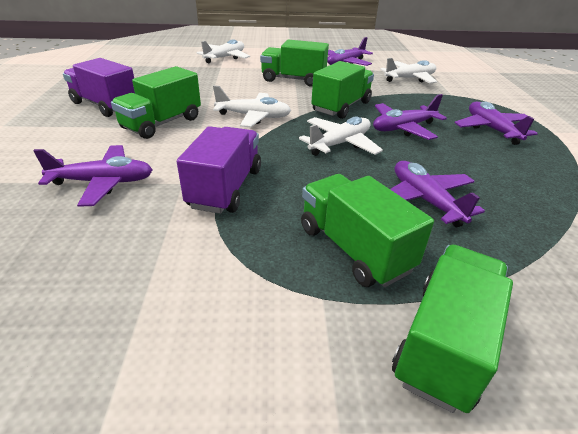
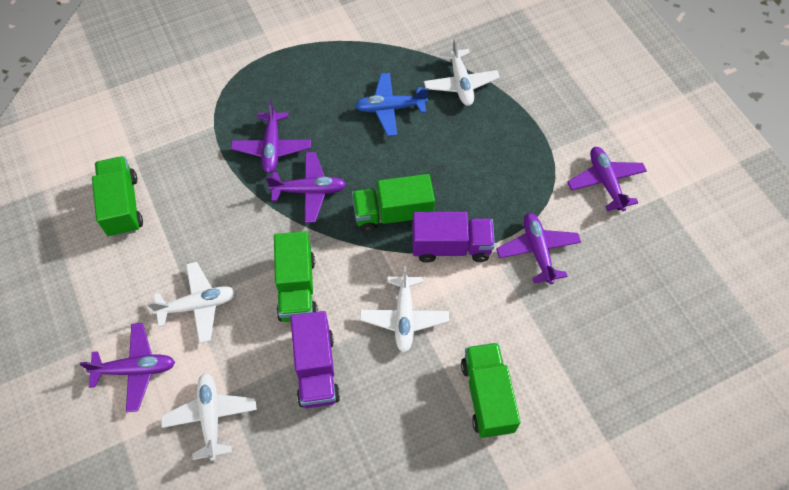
blue plane: none = 0 -> [355,73,428,136] = 1
green truck: [111,66,201,139] [260,39,329,87] [301,174,434,287] [311,61,374,119] [392,245,513,413] = 5 -> [92,156,143,237] [274,231,318,322] [352,174,435,233] [461,343,521,438] = 4

